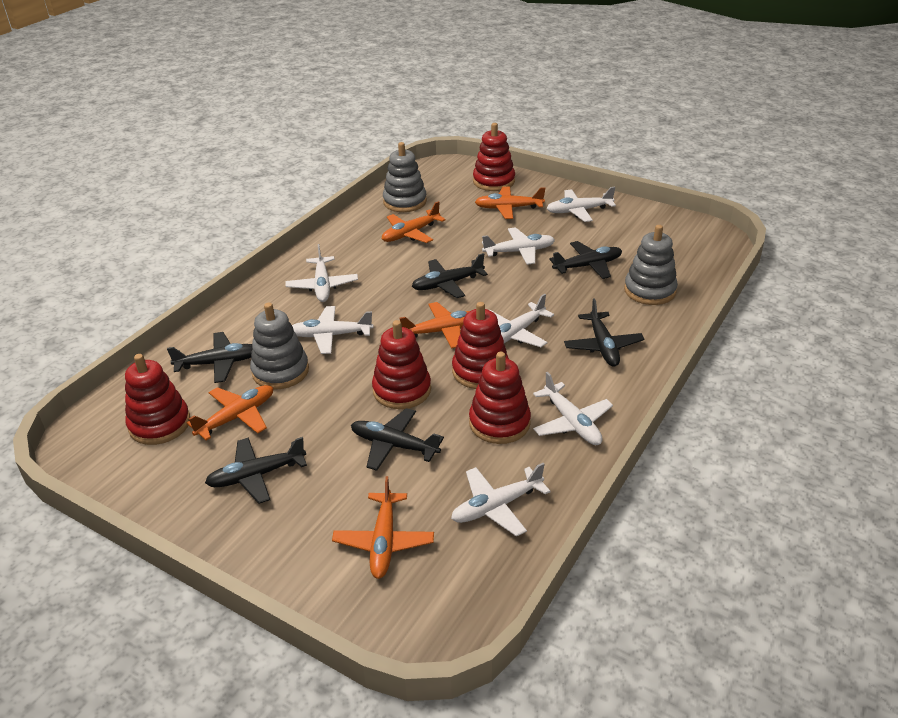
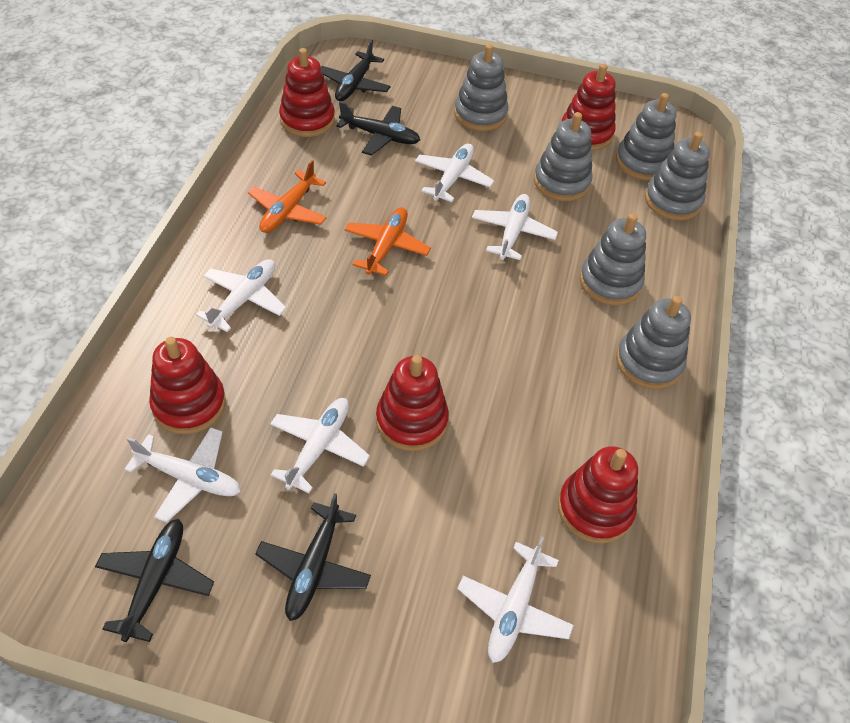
black plane: [167,332,253,383] [205,437,307,504] [351,408,444,471] [412,253,488,298] [549,241,622,279] [564,298,644,367] = 6 -> [95,519,214,642] [255,493,371,621] [321,40,391,101] [336,101,420,155] = 4
grey stacking toy: [250,303,309,389] [383,142,427,212] [624,225,678,305] = 3 -> [454,44,508,131] [534,112,593,201] [580,213,646,306] [616,93,677,180] [616,296,691,389] [645,132,710,221] = 6
orange plane: [187,385,273,441] [332,476,434,579] [382,201,446,243] [400,302,470,349] [475,187,545,219] = 5 -> [248,160,327,233] [345,207,431,276] = 2
white plane: [286,244,358,302] [292,306,374,354] [451,463,551,536] [482,227,555,265] [490,294,554,347] [533,372,613,445] [546,187,616,222] = 7 -> [124,427,241,523] [196,259,287,332] [270,398,370,493] [415,144,494,202] [457,536,574,663] [472,194,558,260] = 6

